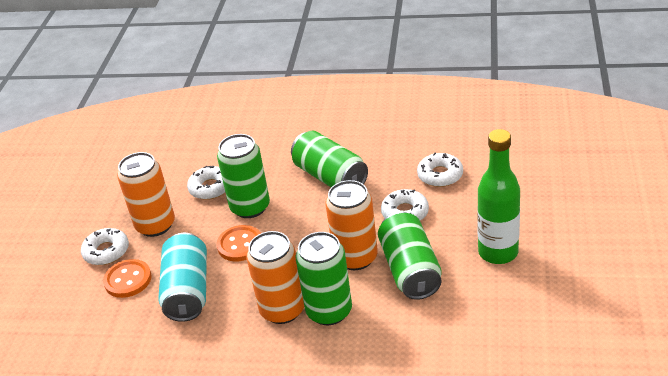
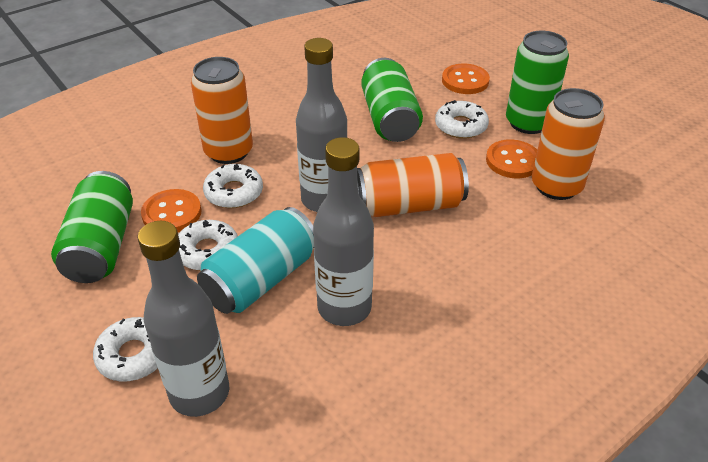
green bottle: [477,129,520,264] = 1 -> none = 0
green can: [217,134,270,218] [291,131,368,187] [296,232,352,325] [378,212,442,300] = 4 -> [51,171,133,283] [361,58,423,142] [506,31,569,134] = 3
grey bottle: none = 0 -> [138,221,229,417] [296,38,347,212] [313,137,374,326] = 3
orange button: [103,259,152,298] [217,225,261,261] = 2 -> [141,189,202,232] [442,64,490,94] [486,140,537,178] = 3

